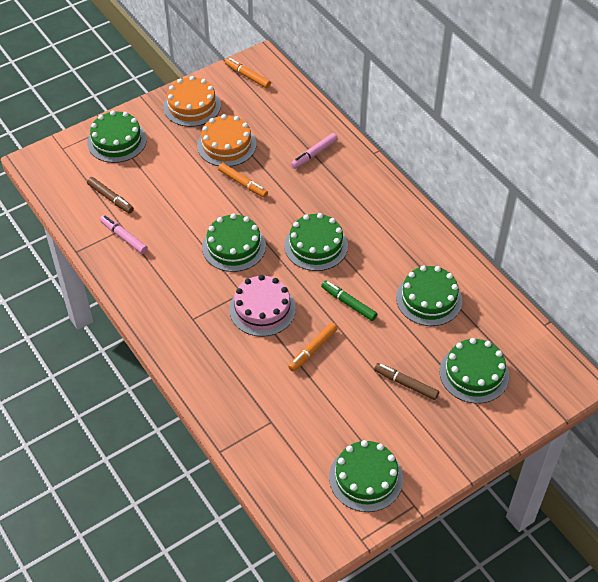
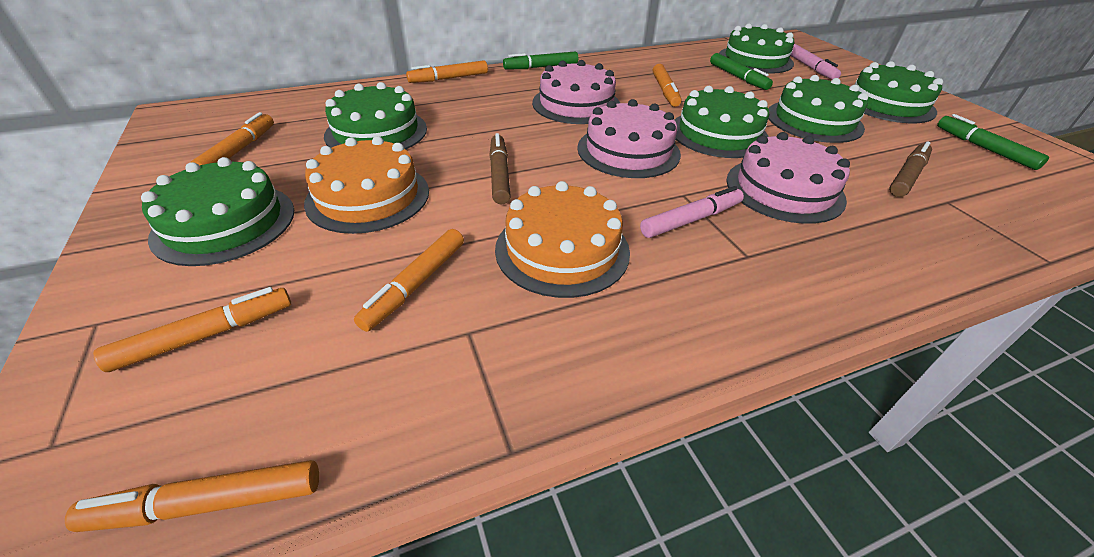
green marker: [321,280,377,321] = 1 -> [503,52,578,69] [710,53,773,90] [937,114,1049,170] = 3
orange marker: [218,163,268,198] [225,58,271,88] [288,322,338,372] = 3 -> [65,460,319,532] [93,287,291,372] [190,112,274,166] [354,229,464,332] [406,60,488,83] [653,64,681,107] = 6
pink cake: [229,275,296,337] = 1 -> [532,60,620,124] [577,99,681,178] [726,132,850,224] = 3

